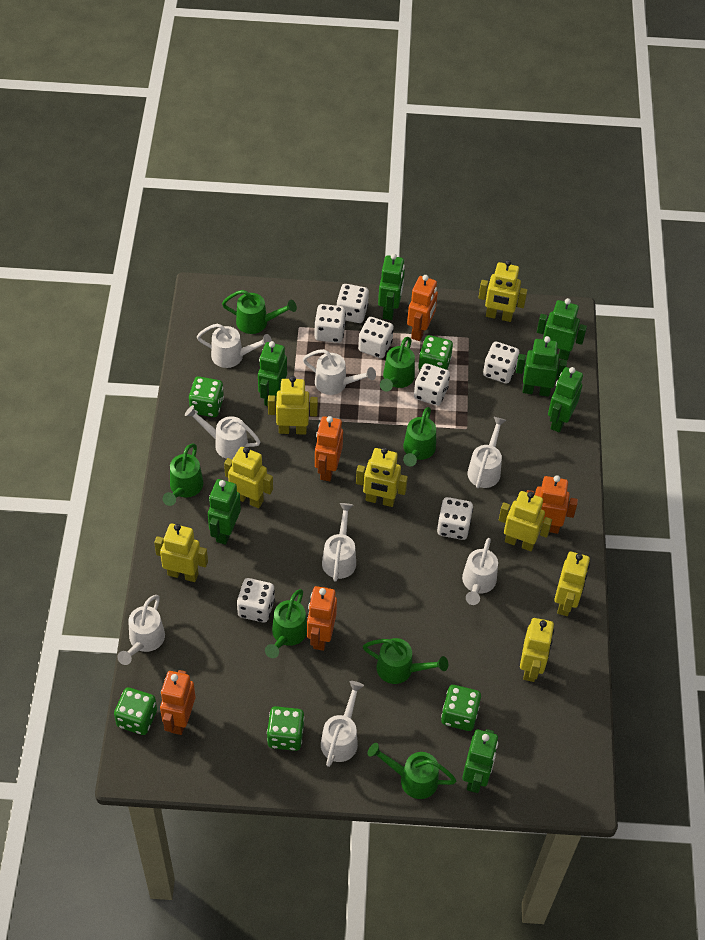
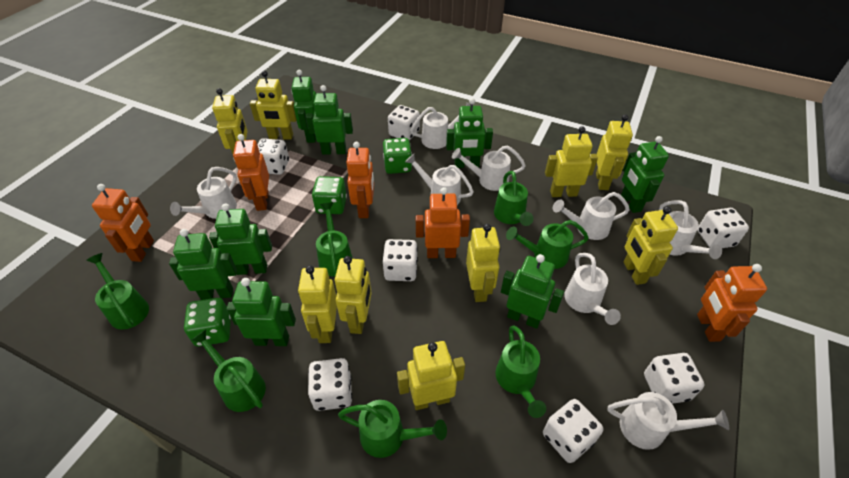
green dice: [114,687,157,735] [189,376,224,417] [267,706,304,751] [418,335,453,370] [441,685,481,731] = 5 -> [184,298,231,347] [312,176,347,214] [383,138,412,174] = 3
green robot: [208,479,241,545] [258,341,287,406] [378,253,405,320] [462,729,498,793] [516,336,567,397] [537,298,587,360] [548,367,583,432] = 7 -> [169,229,237,300] [209,203,272,275] [226,278,296,346] [291,70,316,143] [306,85,353,154] [446,98,493,168] [501,254,564,329] [621,136,669,213] = 8
yellow robot: [154,523,208,582] [224,447,273,508] [268,376,318,435] [356,447,408,507] [478,260,527,322] [499,491,552,551] [520,618,554,682] [554,552,590,616] = 8 -> [212,88,247,154] [250,71,297,140] [298,265,337,343] [335,256,372,334] [397,341,465,410] [466,224,500,302] [545,126,598,197] [596,114,633,190] [624,206,678,285] = 9

